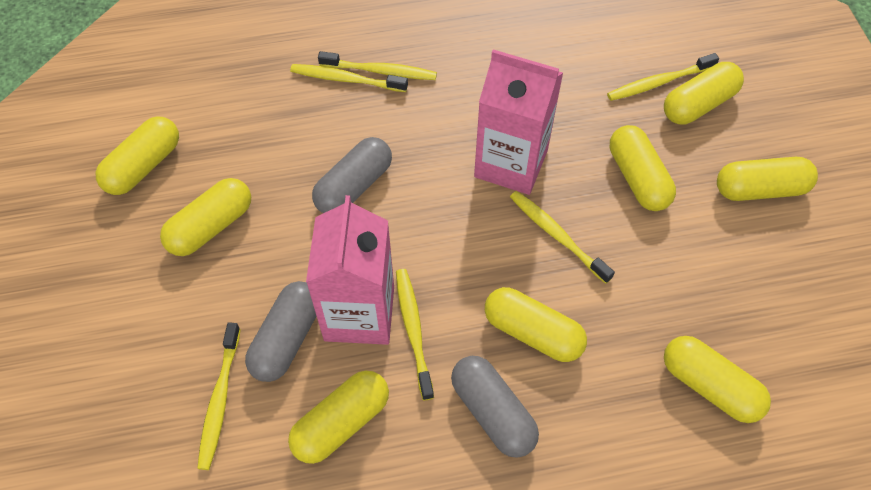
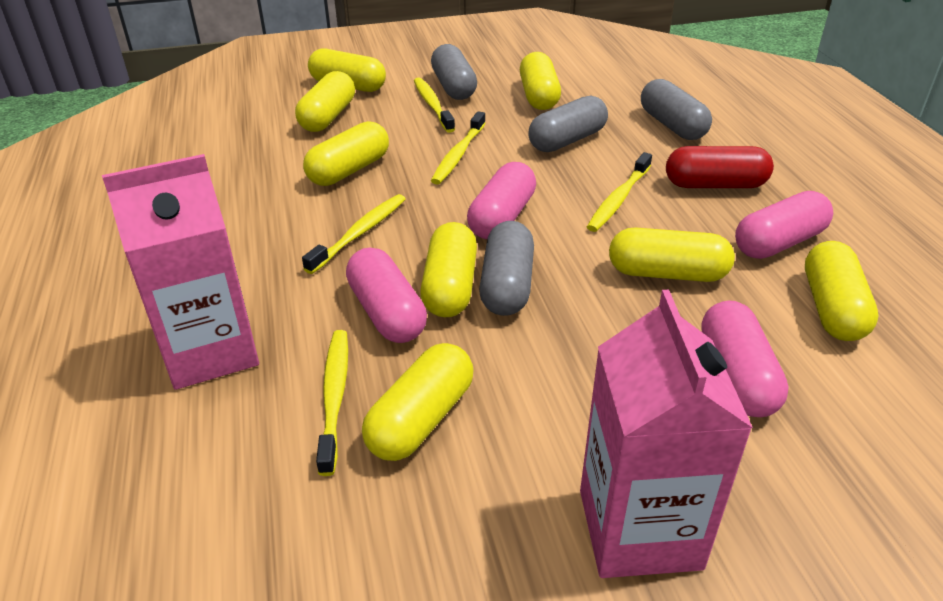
grey capsule: [245,281,316,382] [312,137,392,213] [451,356,539,458] = 3 -> [431,44,477,100] [479,221,534,316] [528,96,608,152] [641,79,712,140] = 4
pink capsule: none = 0 -> [346,247,427,343] [467,162,536,239] [701,301,789,417] [735,191,833,259] = 4
red capsule: none = 0 -> [666,146,774,188] = 1
yellow toothbrush: [197,322,241,470] [290,64,408,92] [318,51,437,80] [396,269,434,400] [510,191,615,284] [607,53,719,101] = 6 -> [302,194,405,274] [316,330,348,476] [414,78,455,133] [431,111,486,184] [587,152,652,232] = 5

